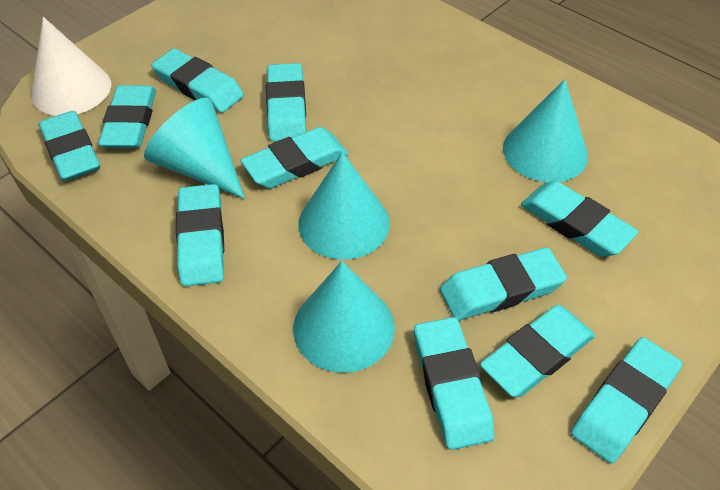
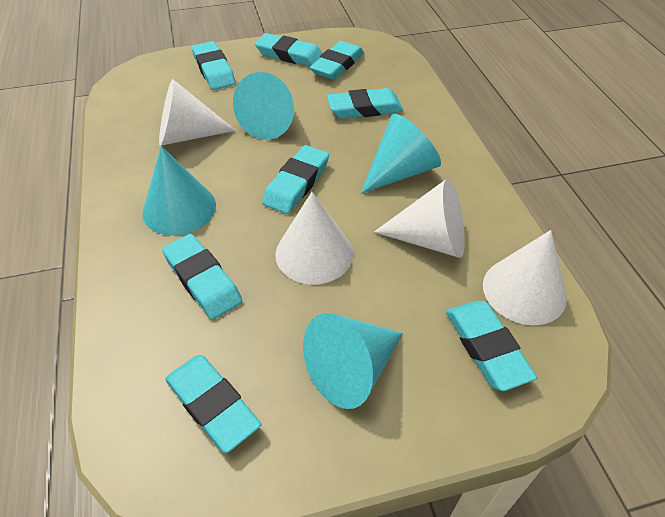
turquoise eraser: [38,111,100,181] [98,85,156,148] [151,49,244,113] [176,184,224,286] [240,127,349,189] [266,63,306,142] [414,317,494,450] [440,248,567,321] [480,305,595,397] [521,181,639,257] [571,337,682,464] = 11 -> [162,234,242,320] [165,355,261,453] [192,41,235,90] [255,33,323,66] [262,145,329,214] [310,41,364,80] [327,88,403,119] [446,301,537,391] = 8
white cone: [31,17,111,116] = 1 -> [159,79,236,146] [275,192,353,285] [374,179,465,258] [483,230,567,325] = 4

